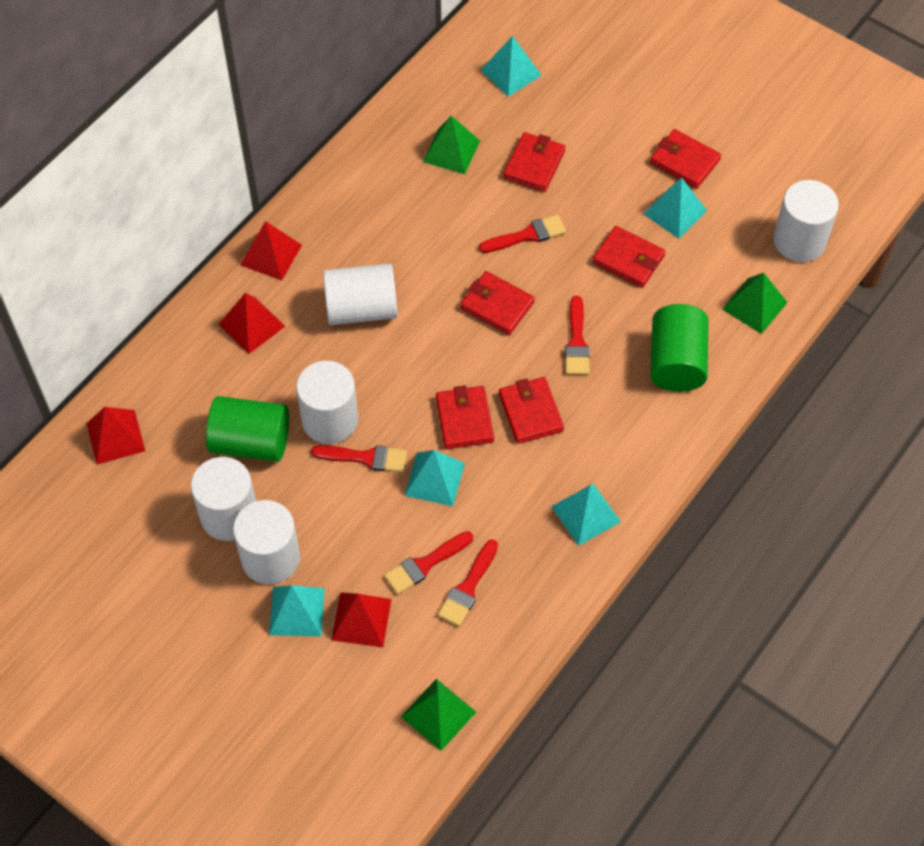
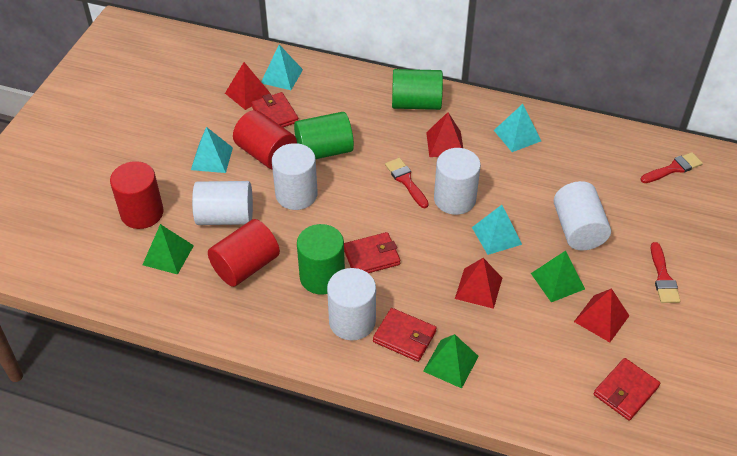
green cylinder: [206,396,289,462] [650,304,709,392] = 2 -> [294,112,354,159] [297,224,345,295] [392,69,443,110] = 3
red brush: [311,445,407,473] [384,531,473,594] [438,539,498,626] [479,215,566,253] [565,296,590,375] = 5 -> [385,158,429,208] [640,152,703,183] [651,242,680,303] = 3
red cylinder: none = 0 -> [110,161,164,229] [208,219,280,287] [233,110,297,170] = 3
red wallet: [436,385,494,449] [460,271,535,335] [499,377,564,444] [503,132,565,192] [592,226,665,288] [650,129,721,188] = 6 -> [251,92,299,127] [344,232,401,273] [373,308,437,362] [594,358,660,421] = 4
turquoise pyramid: [269,585,325,637] [404,450,465,506] [481,36,542,97] [551,483,621,546] [643,177,707,239] = 5 -> [191,127,233,173] [261,45,303,90] [472,205,522,255] [494,104,541,152] = 4

